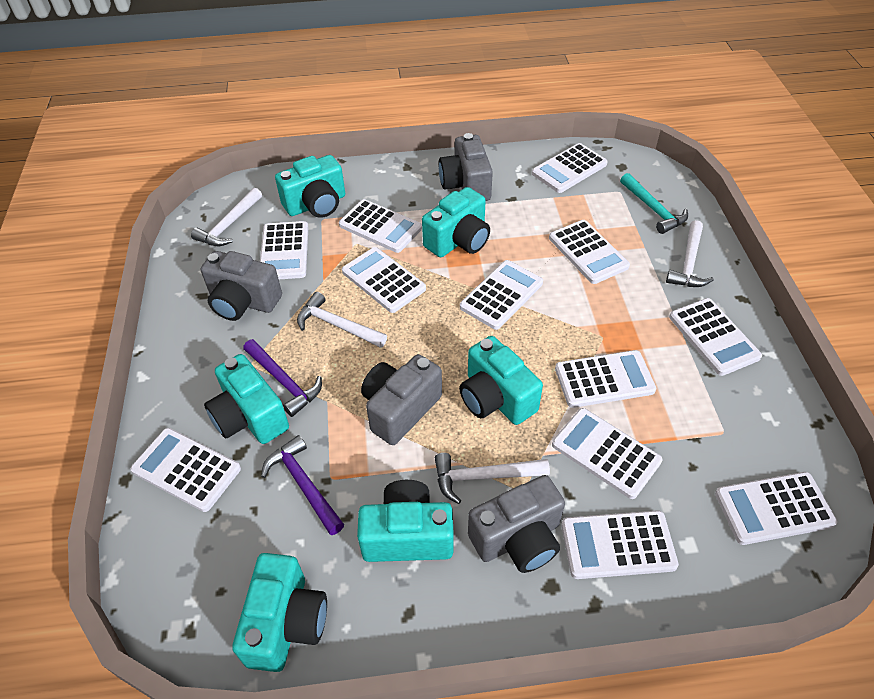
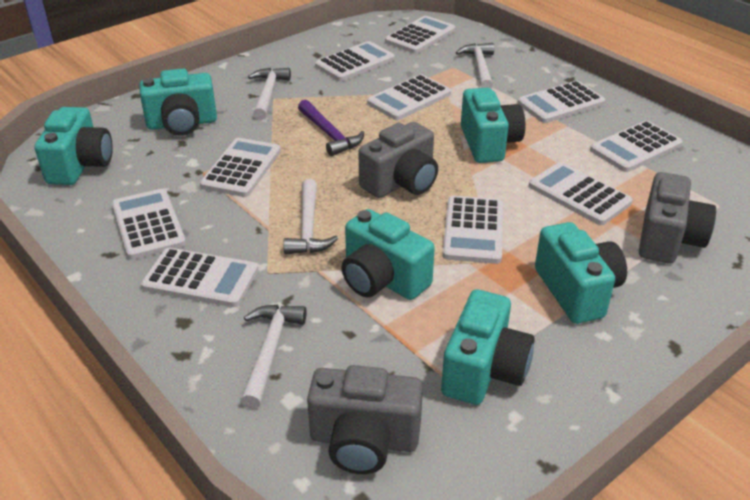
grey camera: [201,251,282,321] [361,354,442,445] [439,133,493,201] [468,475,565,573] = 4 -> [307,365,423,474] [358,122,438,198] [639,172,716,263] = 3
purple hammer: [243,339,322,417] [261,435,344,535] = 2 -> [298,100,364,156] = 1
turquoise hammer: [620,173,688,234] = 1 -> none = 0
white calculator: [131,428,241,512] [260,221,308,279] [339,199,422,253] [342,247,426,313] [460,260,543,330] [532,143,608,193] [549,220,630,284] [552,408,662,499] [555,350,656,408] [561,510,679,579] [669,298,762,376] [715,472,837,545] = 12 -> [112,189,186,259] [141,248,258,307] [200,138,281,197] [315,41,395,81] [367,74,451,120] [385,16,455,54] [442,196,503,264] [517,81,605,123] [529,162,633,225] [590,121,683,172] = 10

